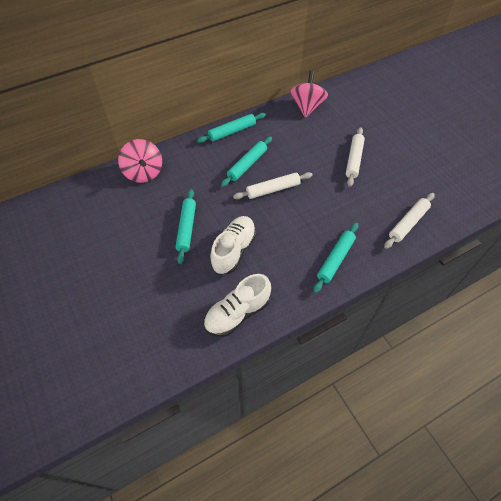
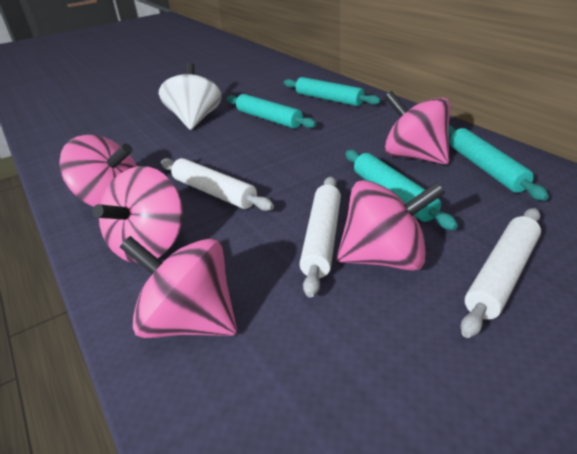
pink spinning top: [118,139,162,183] [290,71,328,118] = 2 -> [59,135,137,207] [93,166,183,264] [120,236,237,338] [337,180,446,271] [384,91,450,164] = 5
white shoe: [204,274,271,337] [210,216,256,274] = 2 -> none = 0
white spinning top: none = 0 -> [159,63,222,130] = 1

